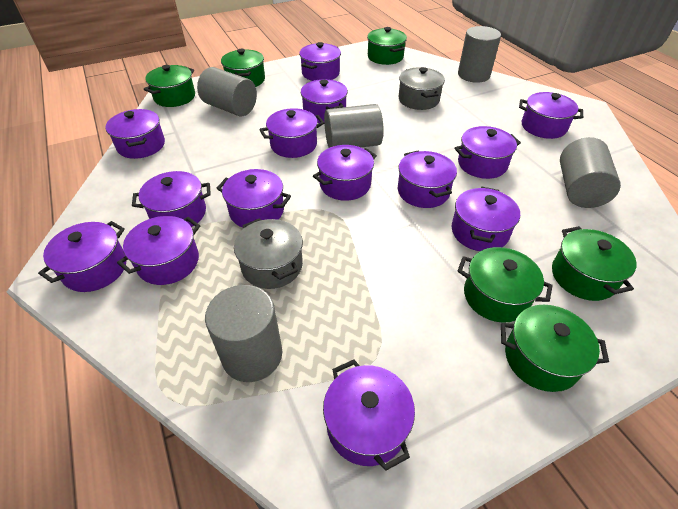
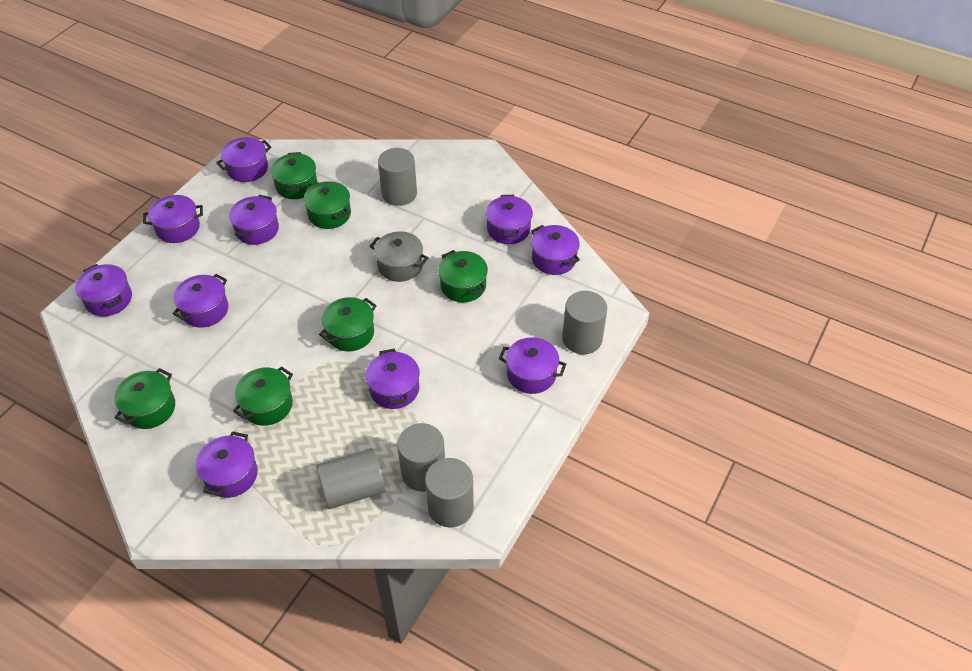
grey pot: [234,218,303,289] [399,67,445,110] = 2 -> [370,231,428,282] = 1
purple pot: [38,221,126,292] [105,109,165,159] [117,216,200,285] [132,171,211,227] [216,169,291,228] [259,108,324,158] [299,42,341,81] [301,79,348,123] [313,145,377,201] [323,360,415,471] [398,150,457,208] [452,187,520,251] [455,126,521,179] [519,92,583,139] = 14 -> [75,264,132,317] [143,195,203,243] [173,274,228,328] [196,431,258,498] [216,137,271,182] [229,195,279,245] [365,349,420,409] [486,195,533,244] [499,337,566,394] [531,225,580,275] = 10

